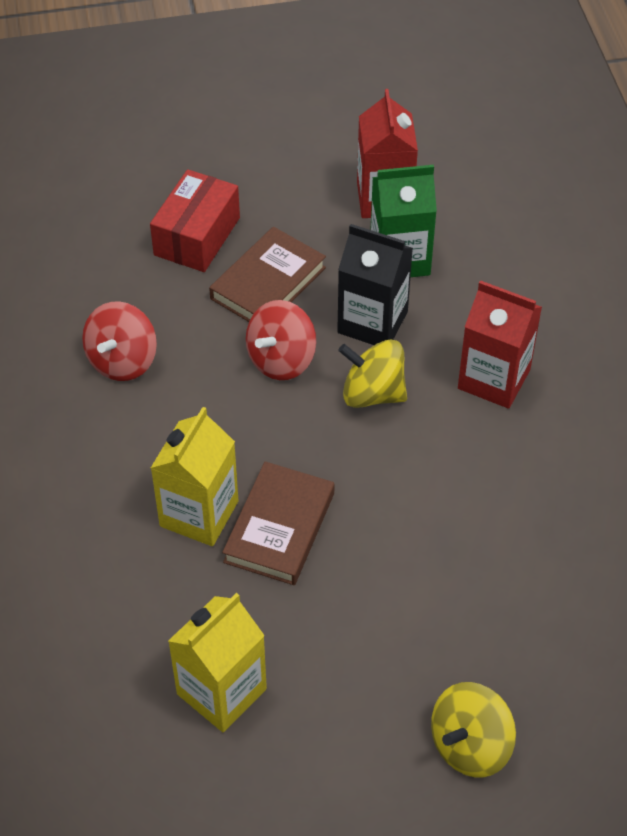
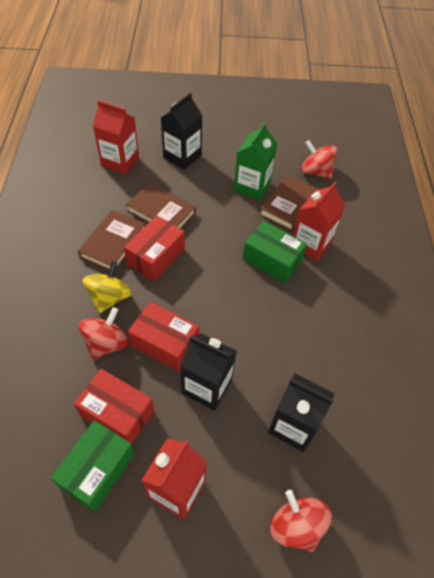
black carton: [337,224,413,345] = 1 -> [161,93,203,170] [180,333,237,411] [268,374,335,452] = 3
brown book: [209,227,326,322] [222,461,334,585] = 2 -> [78,210,145,271] [126,182,196,229] [259,175,319,231] = 3
green box: none = 0 -> [51,420,135,512] [243,221,307,283] = 2
red box: [150,169,240,272] = 1 -> [74,369,154,445] [124,215,185,281] [128,302,199,372] = 3
red carton: [357,89,418,218] [458,280,542,409] = 2 -> [93,100,139,174] [141,438,207,520] [293,182,345,261] = 3
red spinning top: [82,301,157,381] [246,300,316,380] = 2 -> [79,307,129,360] [270,490,332,552] [301,140,337,179] = 3
yellow carton: [151,407,239,546] [168,593,267,732] = 2 -> none = 0
yellow spinning top: [338,340,407,408] [431,682,516,777] = 2 -> [82,260,131,313] = 1

